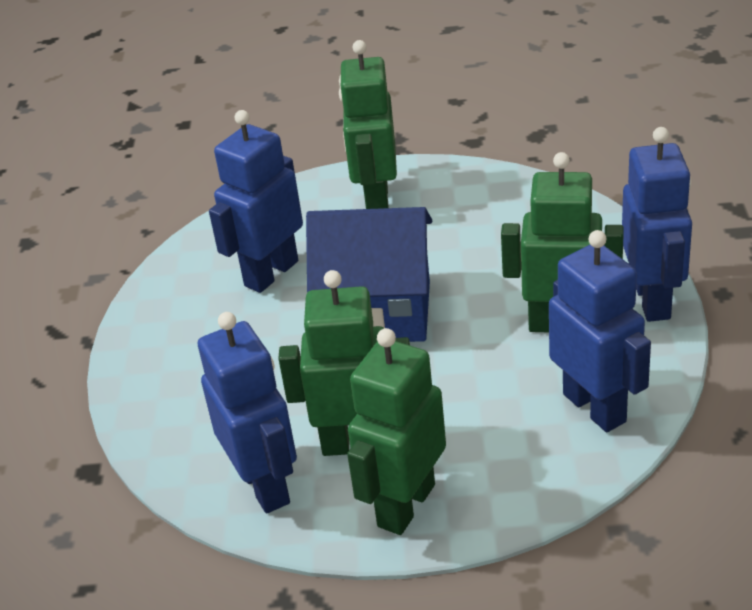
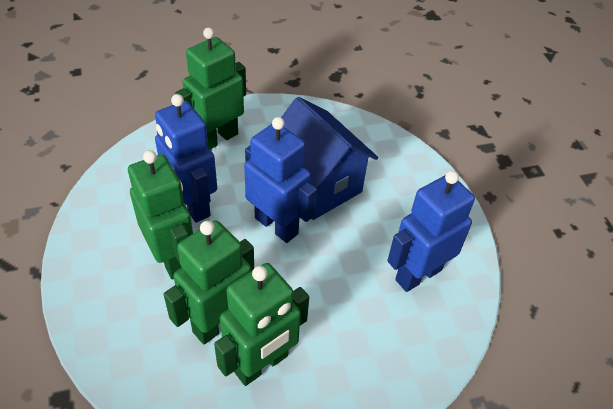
blue robot: [198,312,297,513] [209,110,303,293] [549,230,651,432] [622,127,692,322] = 4 -> [155,94,217,223] [244,117,317,243] [387,171,475,292] = 3

